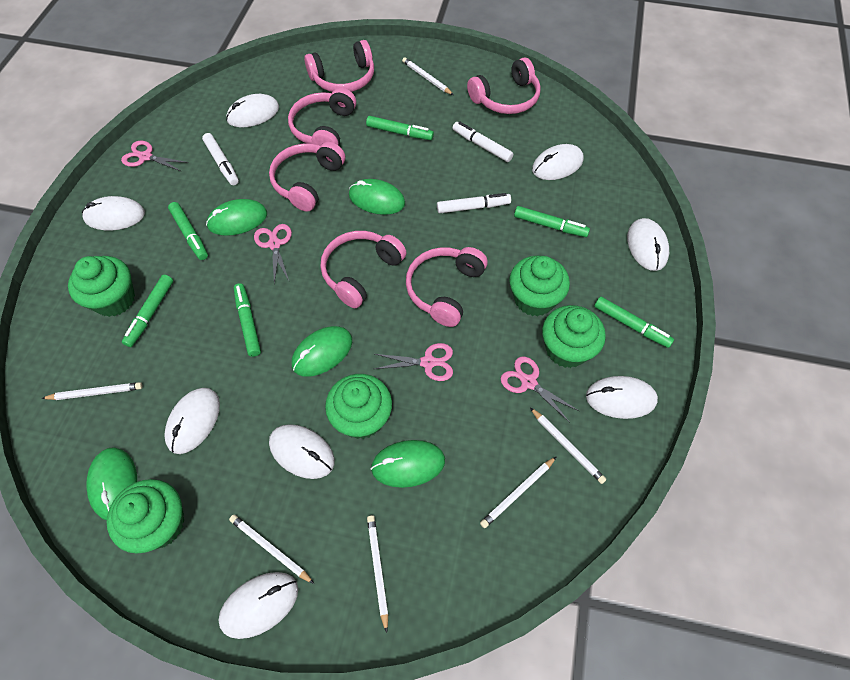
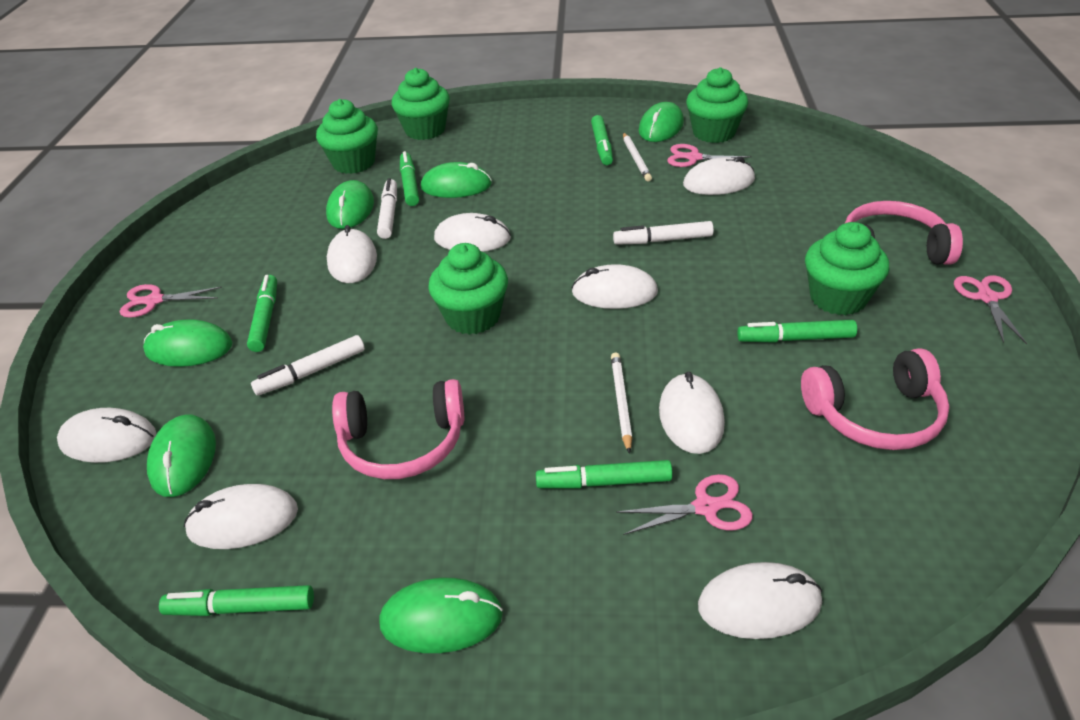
green mouse: [86,447,137,520] [206,199,267,236] [292,326,352,377] [349,179,405,215] [371,440,445,488] = 5 -> [143,319,232,367] [147,414,216,497] [326,180,374,229] [379,578,503,653] [421,162,492,198] [639,102,684,142] = 6
pink headphones: [269,142,345,212] [288,88,356,146] [304,40,374,92] [320,231,407,308] [406,247,488,327] [467,57,541,114] = 6 -> [332,379,464,479] [801,348,950,450] [845,201,963,265] = 3
white pencil: [41,382,143,400] [229,514,314,584] [367,515,388,633] [402,57,453,95] [480,456,557,528] [530,408,606,484] = 6 -> [611,353,632,454] [623,132,652,181] = 2

